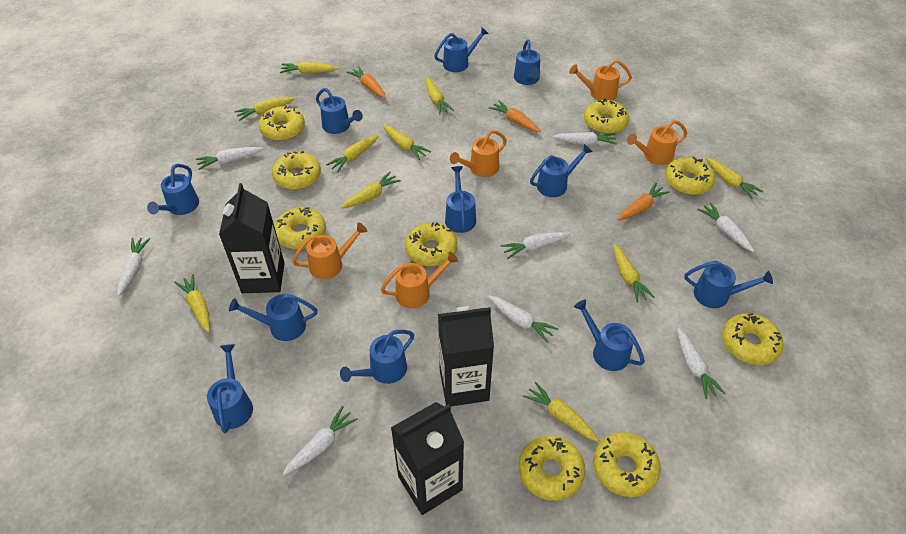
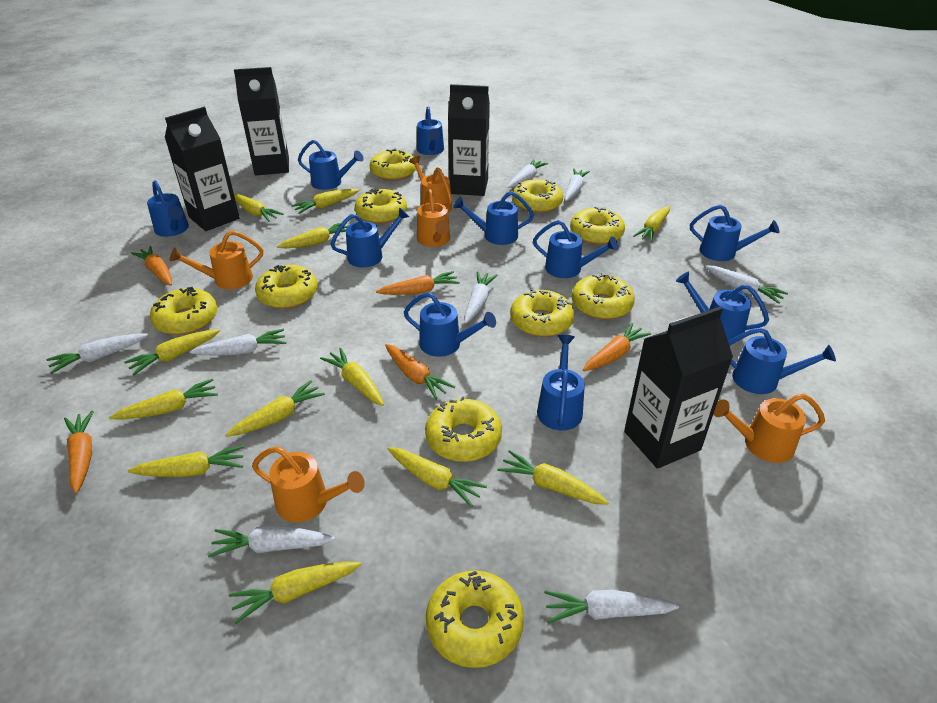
black carton: [219,183,285,293] [391,402,464,515] [438,306,494,406] = 3 -> [165,107,240,231] [234,67,289,175] [448,84,490,196] [624,307,733,469] = 4
orange carrot: [347,66,386,98] [489,100,541,132] [617,183,670,220] = 3 -> [64,411,94,493] [131,246,172,286] [376,271,460,295] [385,344,455,400] [583,323,651,371] = 5
yellow carrot: [175,274,210,332] [234,97,295,121] [280,62,339,74] [326,135,378,172] [341,172,401,209] [383,125,431,160] [426,77,454,115] [523,382,600,442] [613,244,655,303] [706,157,763,199] = 10 -> [109,379,218,420] [124,329,220,375] [128,445,244,477] [226,380,325,437] [229,562,361,624] [234,194,283,222] [277,222,348,248] [291,189,359,214] [320,348,384,406] [388,447,487,507] [497,450,609,505] [633,206,670,242] = 12
yellow donut: [259,106,305,141] [272,151,321,190] [274,207,326,249] [405,222,457,266] [519,436,585,501] [584,99,629,134] [593,432,661,497] [665,157,715,195] [722,313,784,365] = 9 -> [150,287,217,335] [255,265,318,309] [355,189,407,224] [370,149,416,181] [425,396,502,462] [426,570,524,668] [510,289,575,337] [512,179,563,213] [570,207,625,245] [572,273,635,320] = 10

